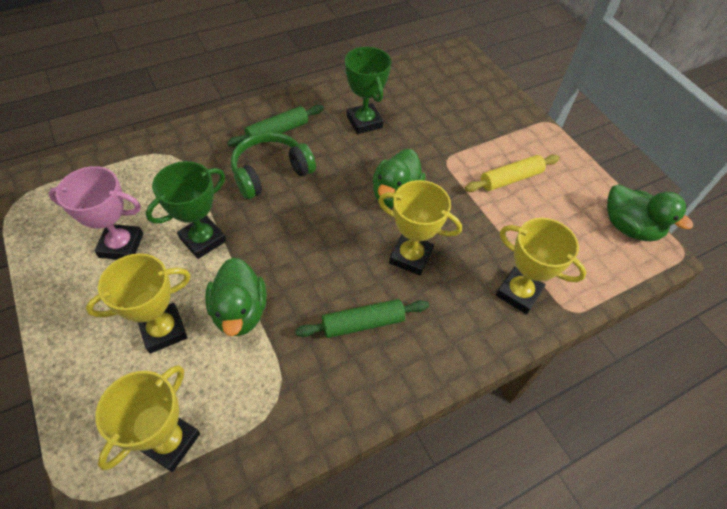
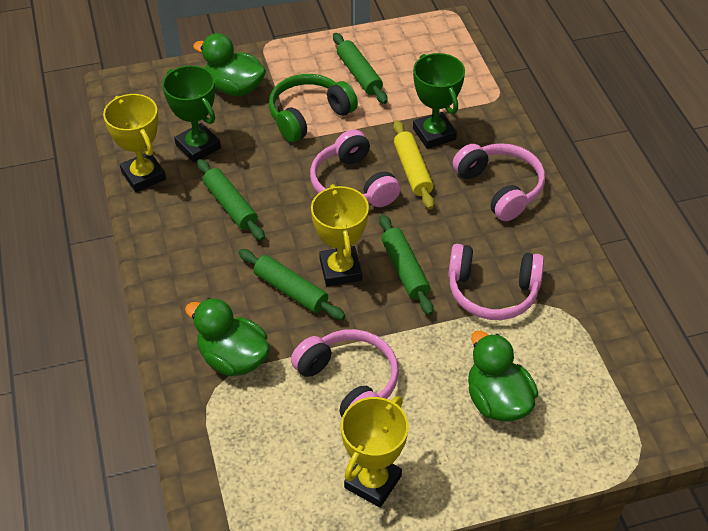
green rolling pin: [227,105,324,147] [295,299,429,338] = 2 -> [197,159,265,241] [238,249,345,320] [333,33,388,104] [379,214,433,315] = 4
pink headphones: none = 0 -> [291,329,399,417] [310,129,400,207] [448,244,544,320] [453,143,545,221] = 4
pink trophy: [48,166,143,260] = 1 -> none = 0
yellow trophy: [86,253,191,354] [95,365,200,472] [378,180,462,275] [496,218,586,314] = 4 -> [103,94,166,192] [311,184,369,286] [341,396,409,507] = 3

